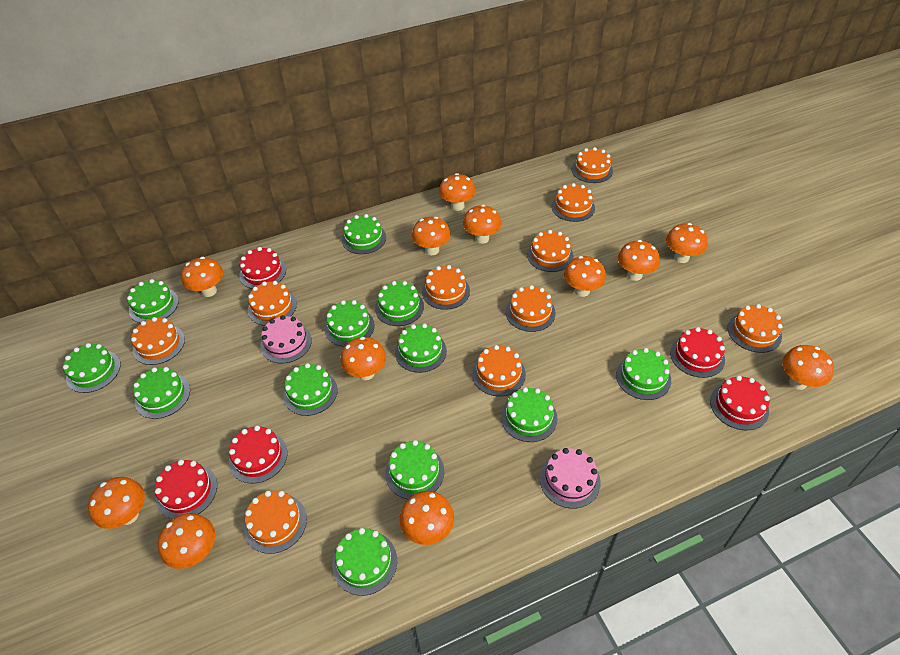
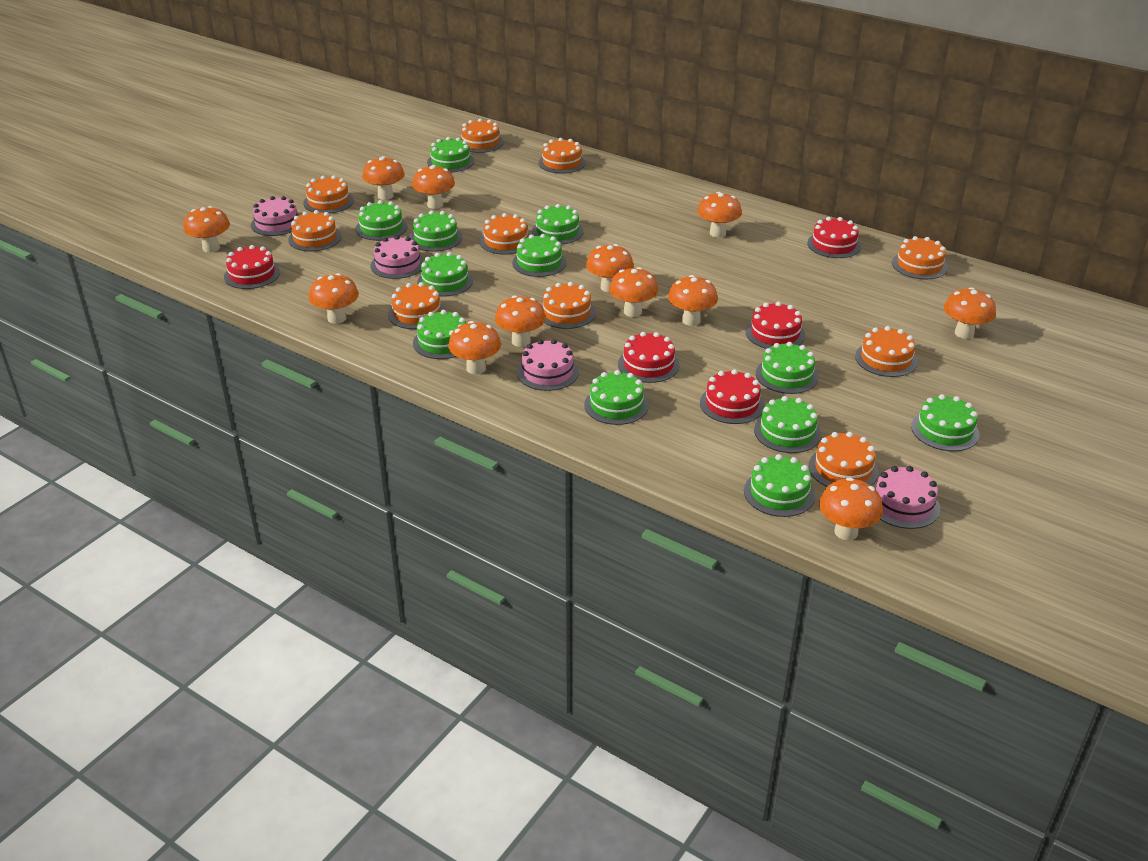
pink cake: [261,315,312,363] [540,448,601,509] = 2 -> [251,196,299,236] [371,235,424,279] [517,339,579,391] [874,466,940,529] = 4

